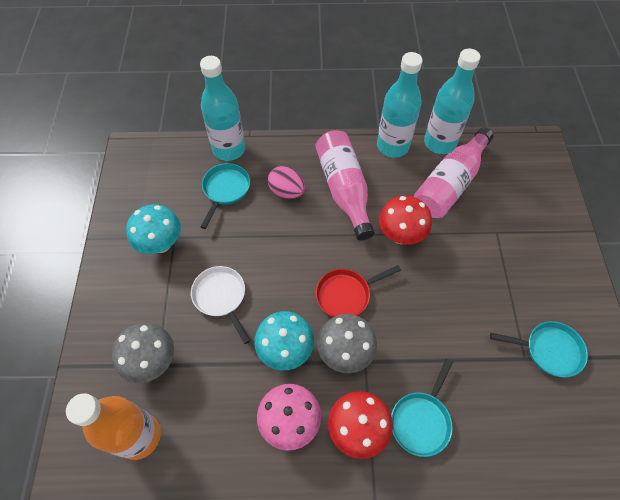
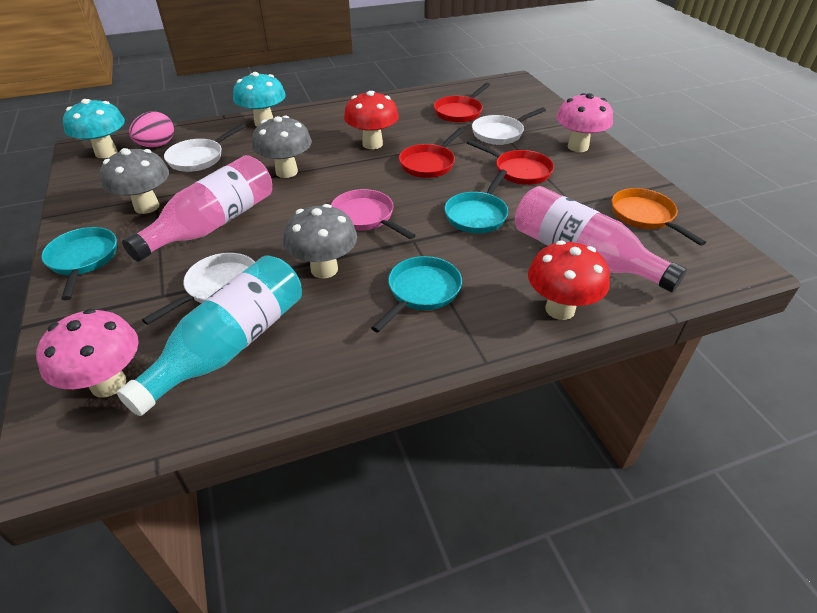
grey mushroom: [112,323,174,383] [317,314,377,373] = 2 -> [100,148,169,214] [252,116,312,178] [283,204,357,278] = 3
orange bottle: [66,393,161,460] = 1 -> none = 0
orange pan: none = 0 -> [611,188,706,246] = 1
pink mushroom: [257,384,321,451] = 1 -> [36,308,139,397] [556,93,613,152] = 2
pink pan: none = 0 -> [331,189,416,239] = 1
red pan: [316,265,401,317] = 1 -> [399,128,465,178] [434,83,490,123] [467,140,554,185] = 3
turquoise bottle: [200,56,245,161] [377,52,423,158] [424,48,480,154] = 3 -> [117,256,302,416] = 1
white pan: [191,266,251,344] = 1 -> [142,253,255,325] [164,124,246,172] [472,107,546,145] = 3

